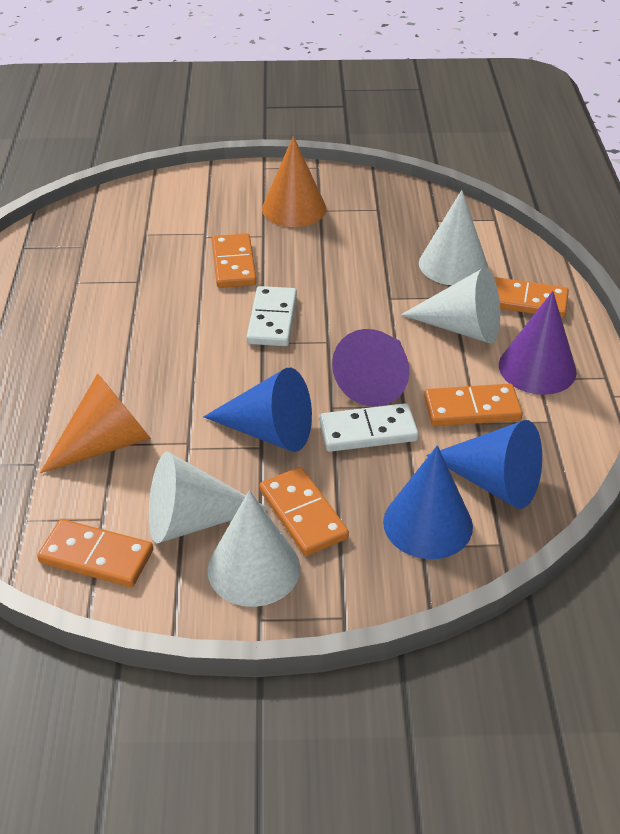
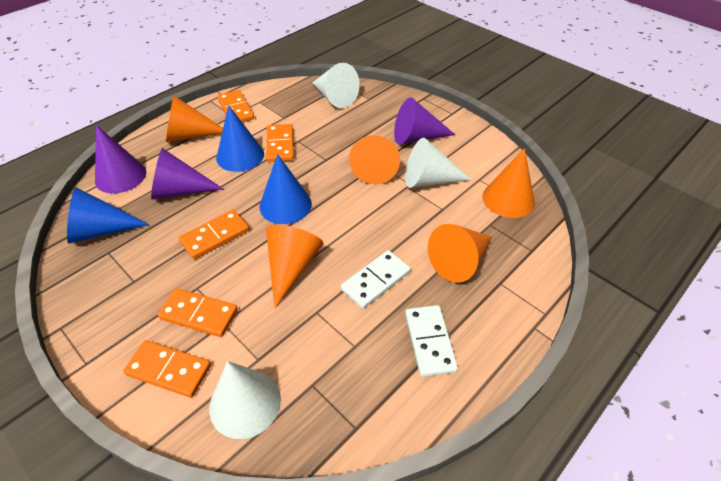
orange cone: [40,373,151,473] [262,136,326,227] = 2 -> [166,96,223,142] [266,225,323,308] [349,135,400,184] [428,224,492,283] [483,148,535,218] = 5
purple cone: [332,329,409,407] [499,291,577,395] = 2 -> [95,125,146,194] [151,148,223,200] [394,97,455,145] = 3
white cone: [149,452,268,543] [207,490,300,607] [401,267,500,343] [419,190,488,285] = 4 -> [209,361,281,439] [312,63,360,108] [405,138,472,188] = 3

